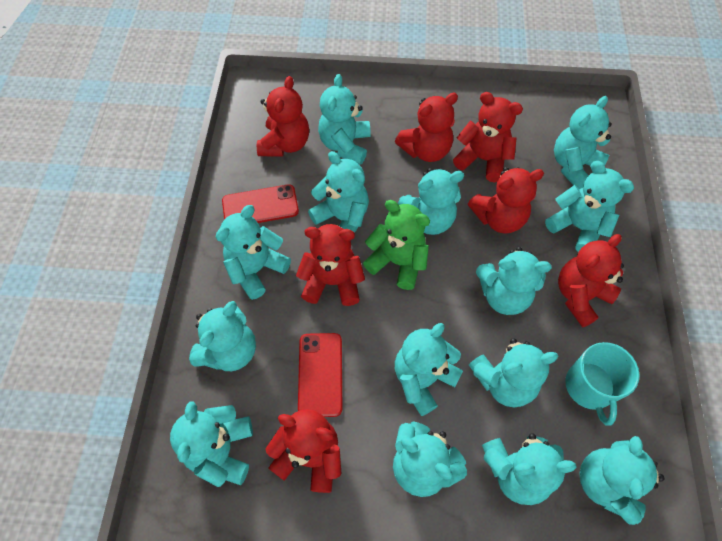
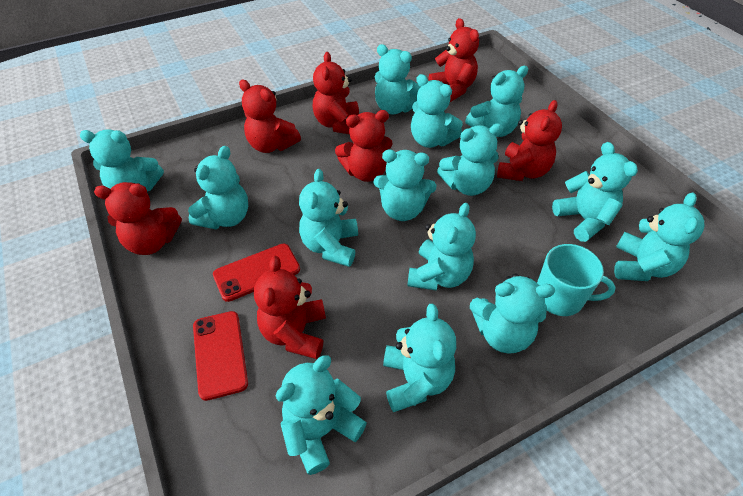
green teddy bear: [363,200,430,290] = 1 -> none = 0

